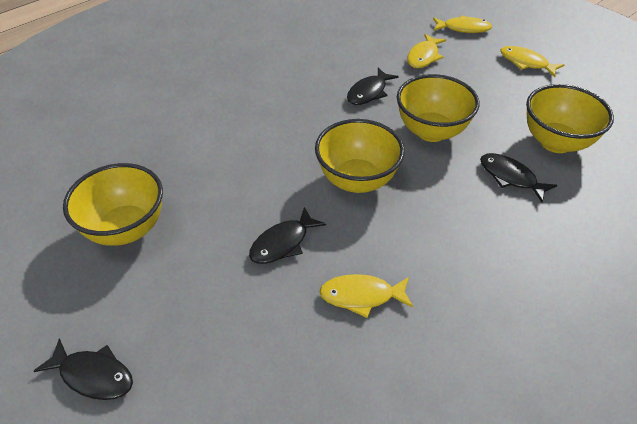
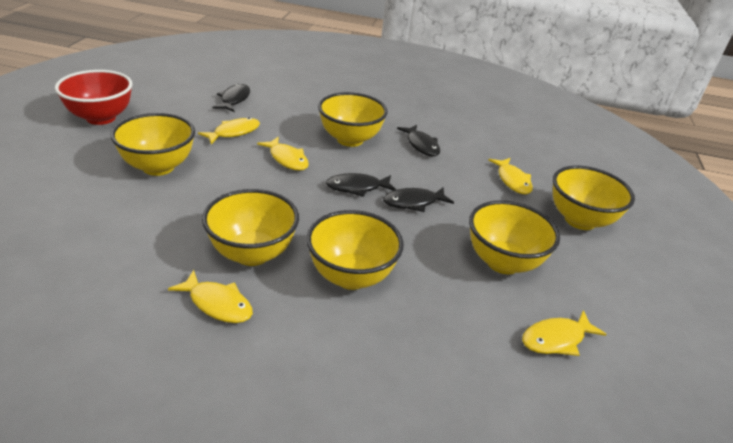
red bowl: none = 0 -> [55,70,133,125] = 1
yellow bowl: [63,163,163,246] [315,119,405,193] [397,74,479,142] [526,84,614,153] = 4 -> [111,113,195,176] [202,189,299,266] [306,210,404,290] [318,92,388,147] [469,200,560,274] [553,165,635,230] = 6
yellow fish: [319,274,413,318] [407,34,446,68] [433,15,492,33] [500,46,565,77] = 4 -> [168,270,253,323] [198,117,260,144] [257,137,309,171] [488,158,533,194] [522,310,607,356] = 5

